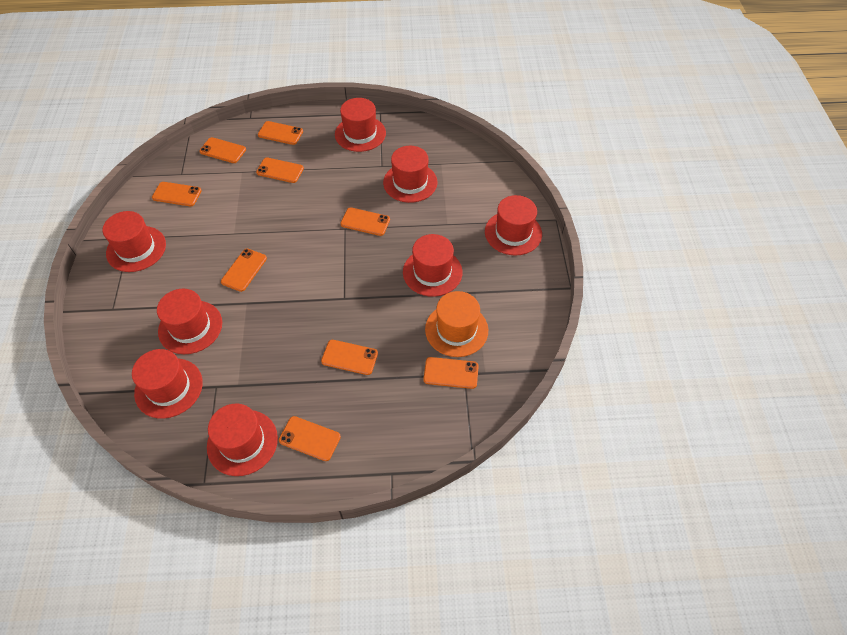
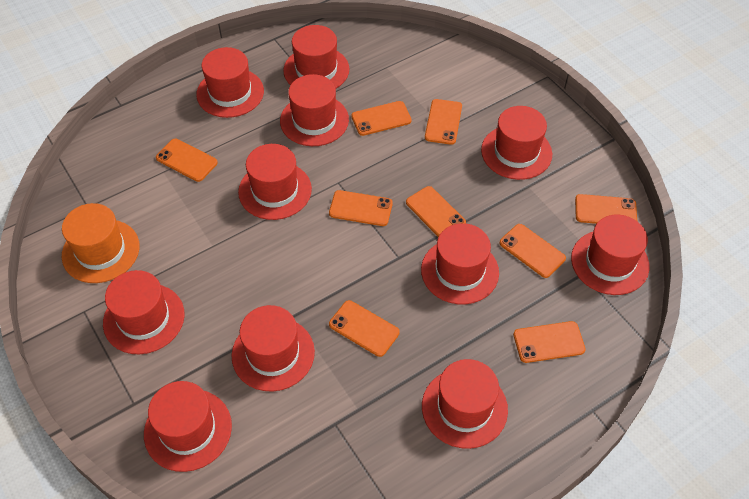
red hat: [103,211,166,272] [132,349,203,419] [157,289,222,354] [207,404,278,476] [335,98,386,152] [383,146,437,203] [403,234,462,297] [485,195,542,255] = 8 -> [103,270,185,354] [144,381,232,472] [196,47,264,118] [231,305,315,391] [238,144,312,220] [280,74,349,146] [283,25,349,88] [421,223,499,304] [422,359,508,449] [481,106,552,180] [571,215,650,295] = 11

